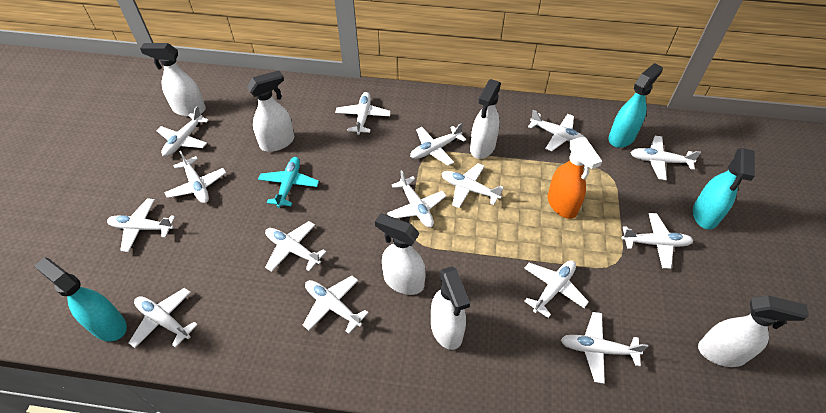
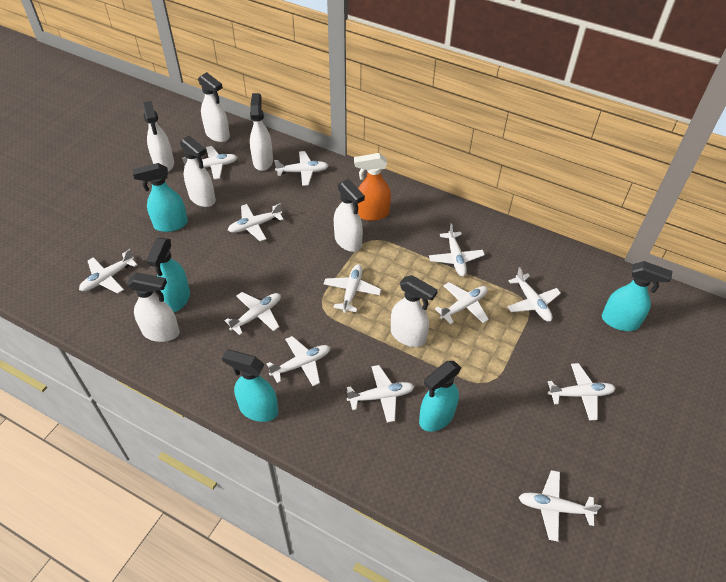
turquoise plane: [258,157,319,208] = 1 -> none = 0
turquoise spray bottle: [34,257,127,341] [608,63,663,148] [693,148,755,230] = 3 -> [133,163,188,232] [146,238,190,312] [222,349,278,422] [419,361,461,432] [602,261,672,331] = 5
white plane: [107,198,175,252] [129,288,198,348] [156,106,209,156] [164,151,226,203] [265,221,326,272] [303,276,369,334] [335,92,391,135] [387,170,446,227] [410,123,466,166] [441,163,504,208] [524,260,589,318] [528,110,585,151] [561,312,648,384] [622,213,694,269] [630,136,701,180] = 15 -> [79,249,137,294] [182,146,238,179] [225,292,281,336] [228,203,284,241] [267,336,330,386] [274,151,329,186] [324,264,381,313] [347,365,414,423] [429,223,485,276] [435,282,489,324] [507,267,561,321] [518,470,601,542] [548,363,616,421] = 13
white spray bottle: [140,43,206,117] [247,71,294,152] [375,213,426,295] [431,266,470,350] [470,79,501,159] [698,295,809,367] = 6 -> [127,272,180,342] [143,101,174,172] [180,136,216,207] [198,72,230,142] [250,93,273,171] [334,179,365,252] [391,275,438,347] = 7

